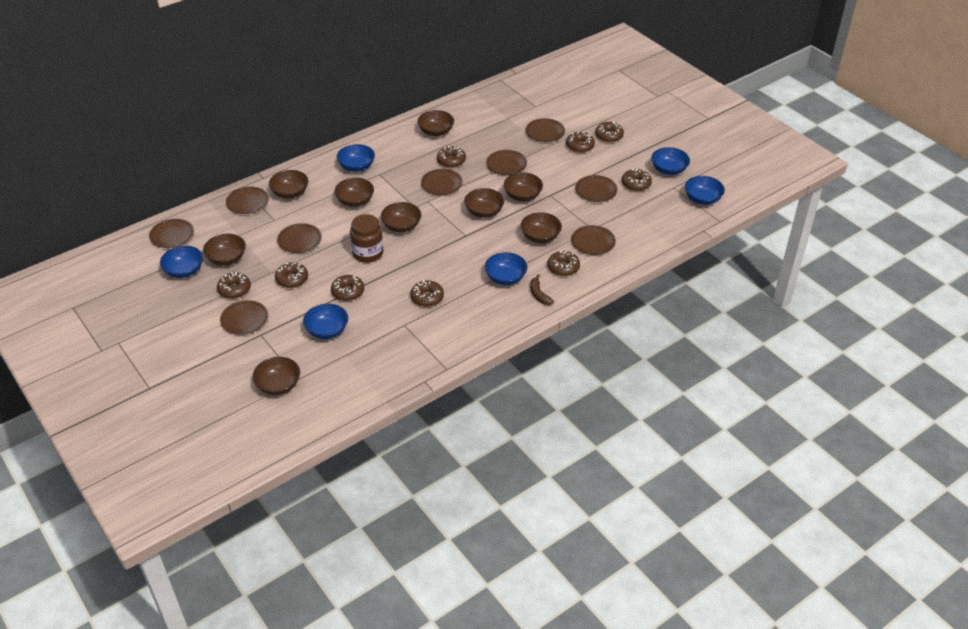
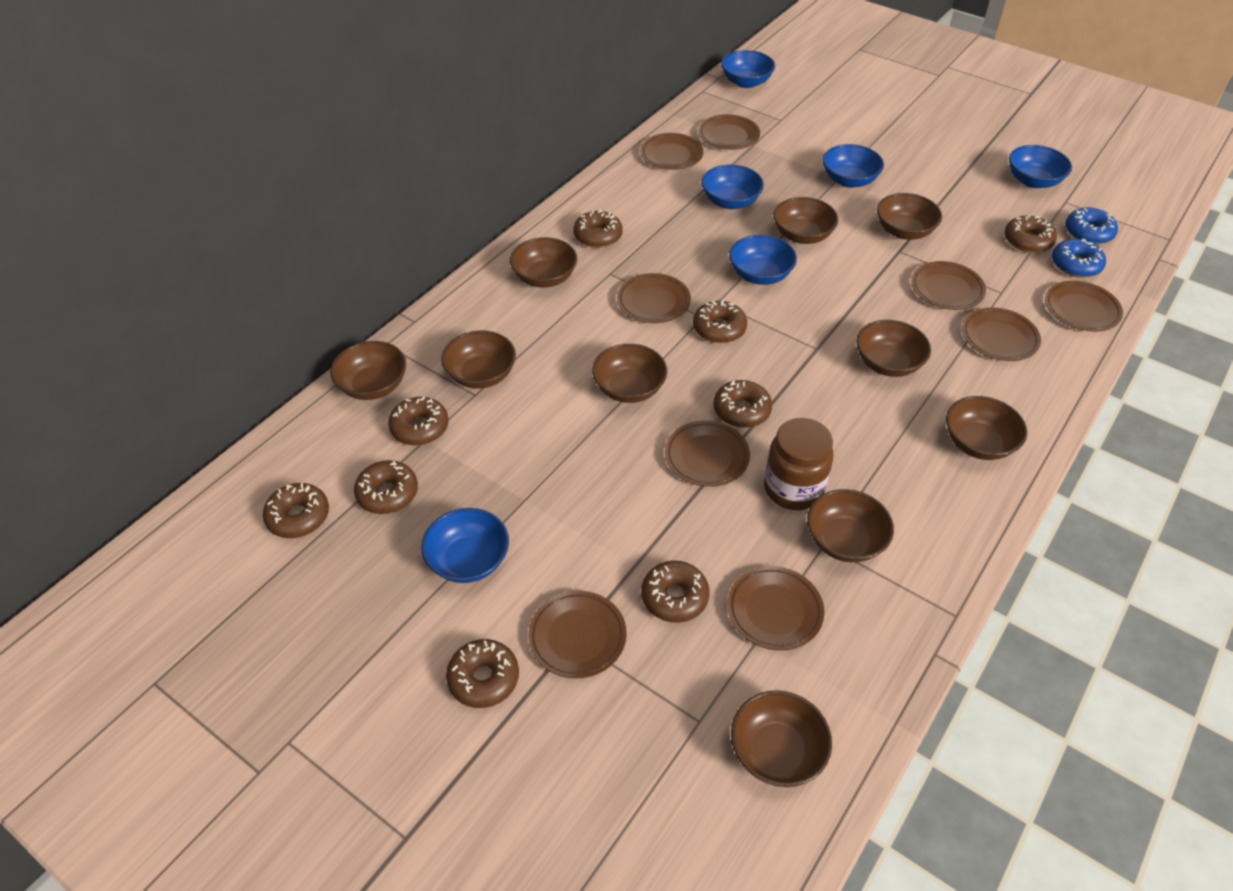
blue donut: none = 0 -> [1052,239,1106,278] [1065,207,1118,245] = 2
brown banana: [530,274,554,305] = 1 -> none = 0
brown bowl: [203,234,246,265] [253,357,300,395] [269,170,308,199] [334,178,374,207] [381,202,421,232] [417,110,454,136] [464,188,504,218] [504,172,543,201] [521,212,562,243] = 9 -> [330,341,406,400] [441,331,516,389] [510,237,577,288] [592,344,667,403] [731,690,832,787] [773,197,838,244] [807,489,894,562] [856,320,931,377] [877,193,942,240] [946,396,1027,460] = 10

